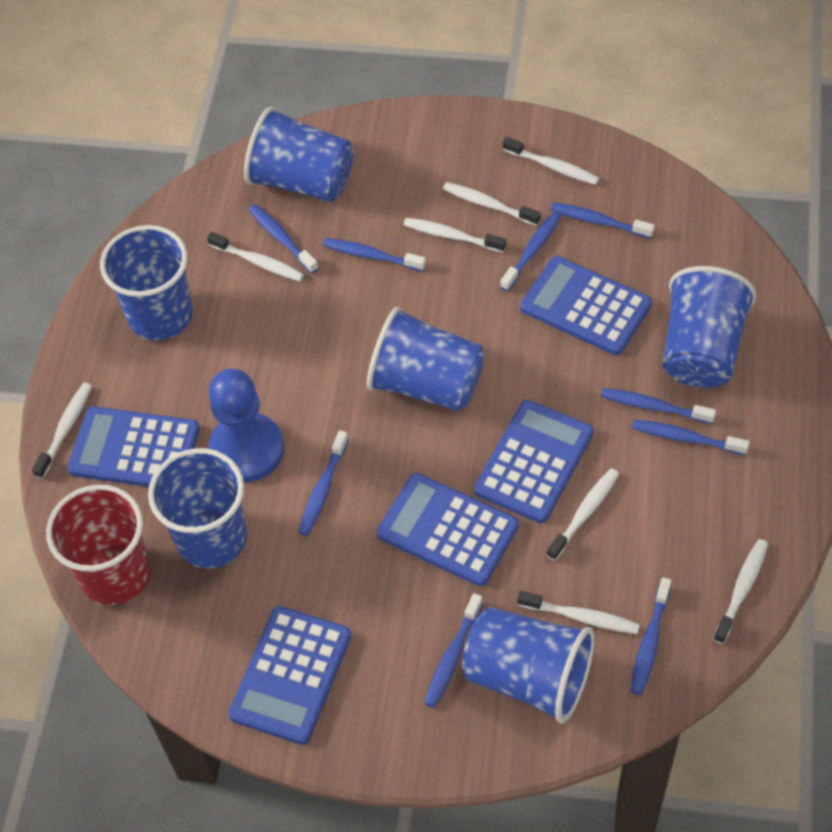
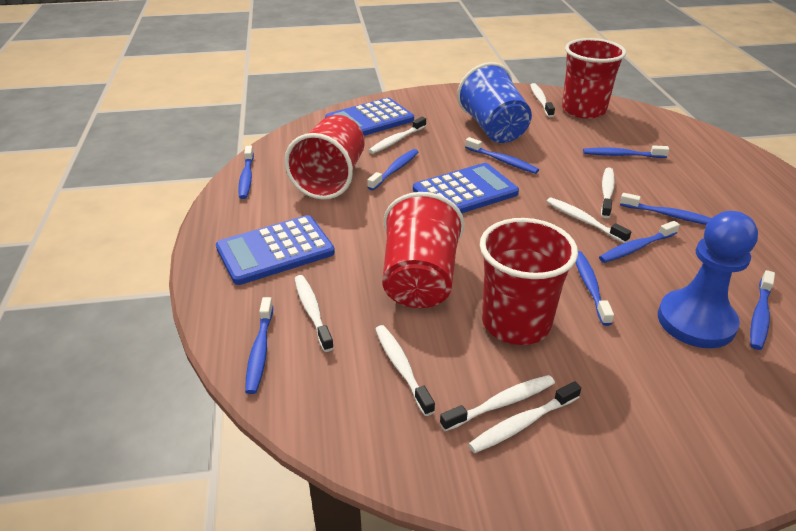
blue calculator: [67,406,200,487] [228,606,351,745] [377,473,519,586] [474,400,593,523] [520,256,652,355] = 5 -> [216,215,335,285] [325,98,414,136] [413,163,519,213] = 3
blue cup: [100,225,193,341] [148,448,247,568] [244,106,354,202] [367,307,485,412] [462,607,595,723] [663,266,757,388] = 6 -> [457,62,532,143] = 1
red cup: [46,485,151,605] = 1 -> [284,115,365,200] [382,192,464,308] [480,218,578,345] [562,38,626,119] = 4

